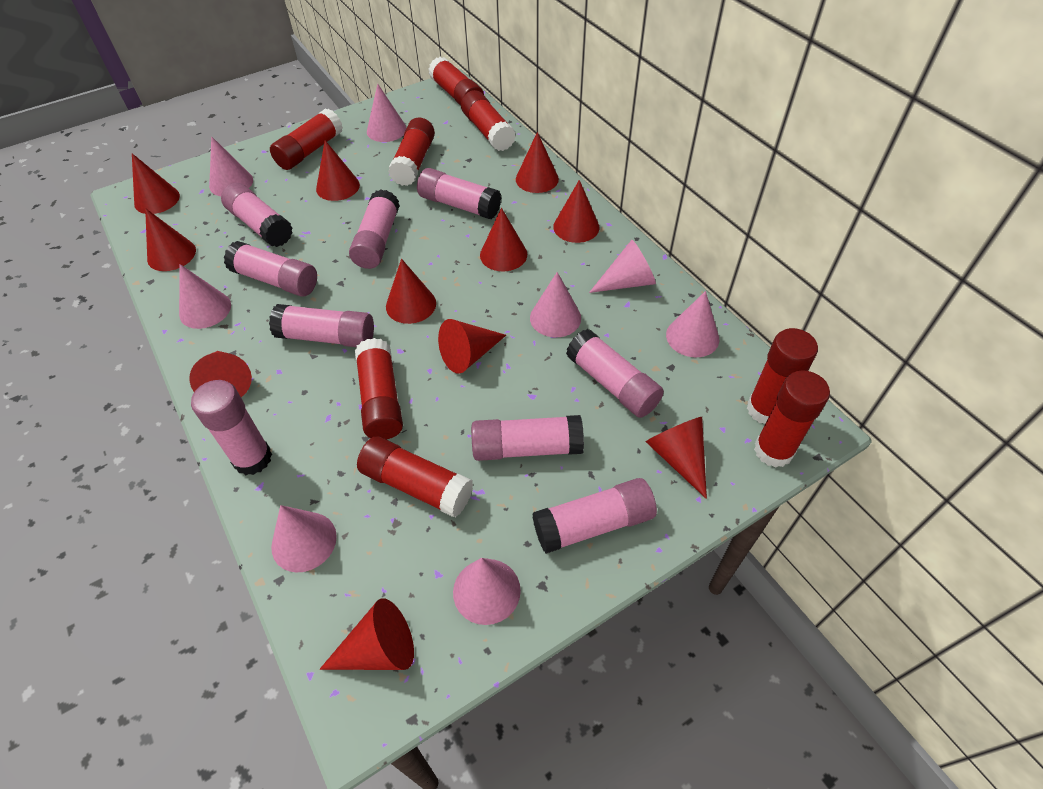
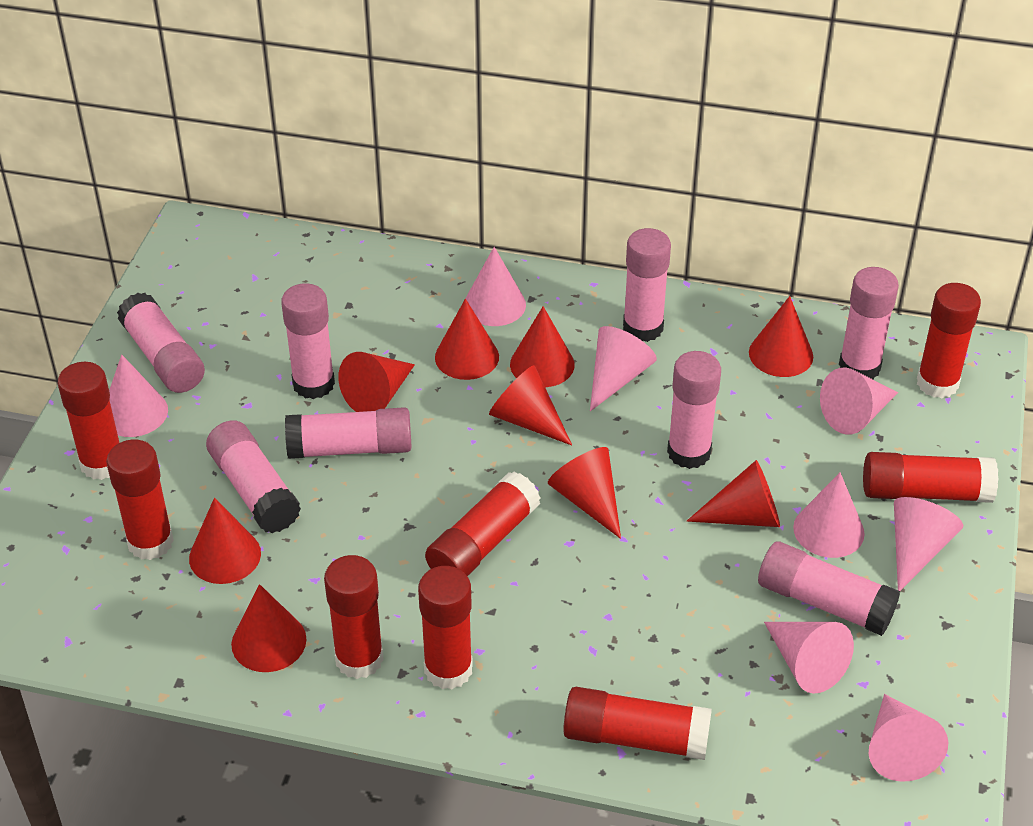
pink glue stick: [191,380,272,475] [221,183,292,247] [224,241,317,296] [269,304,374,347] [349,189,400,269] [417,168,501,219] [471,415,584,461] [532,478,657,554] [566,329,664,418] = 9 -> [117,293,205,393] [206,420,301,533] [281,283,335,399] [285,407,412,459] [623,228,671,342] [667,351,721,469] [758,542,900,636] [839,267,899,380] = 8
red cone: [132,153,180,214] [145,208,196,271] [189,351,252,397] [316,140,360,201] [319,598,414,670] [386,259,436,324] [438,319,506,374] [480,208,527,271] [516,132,559,193] [553,180,599,243] [646,417,707,499] = 11 -> [189,498,261,584] [231,584,307,672] [338,352,415,412] [435,299,499,380] [489,365,572,445] [510,306,574,387] [548,447,621,539] [687,460,780,527] [749,296,813,377] = 9

